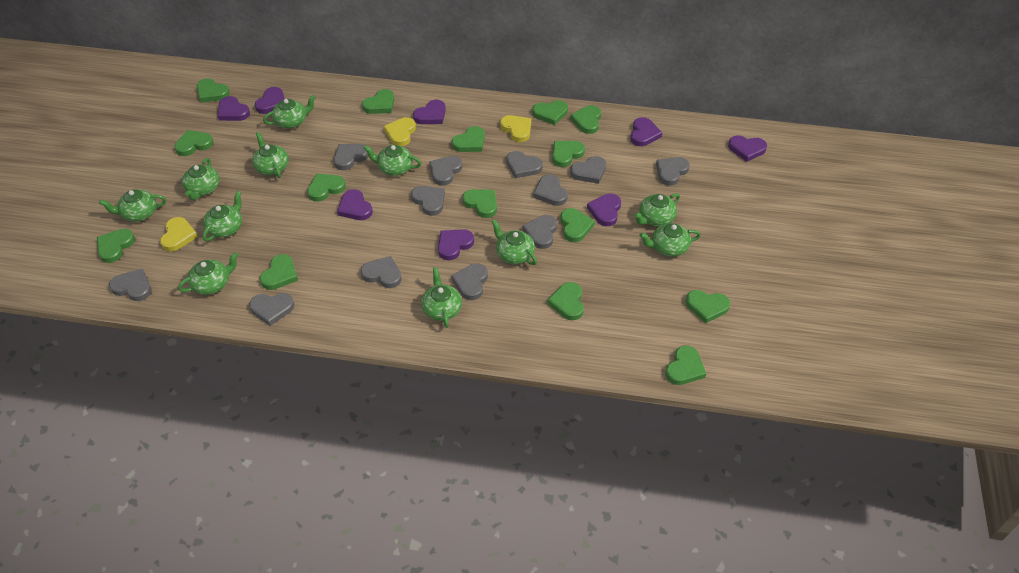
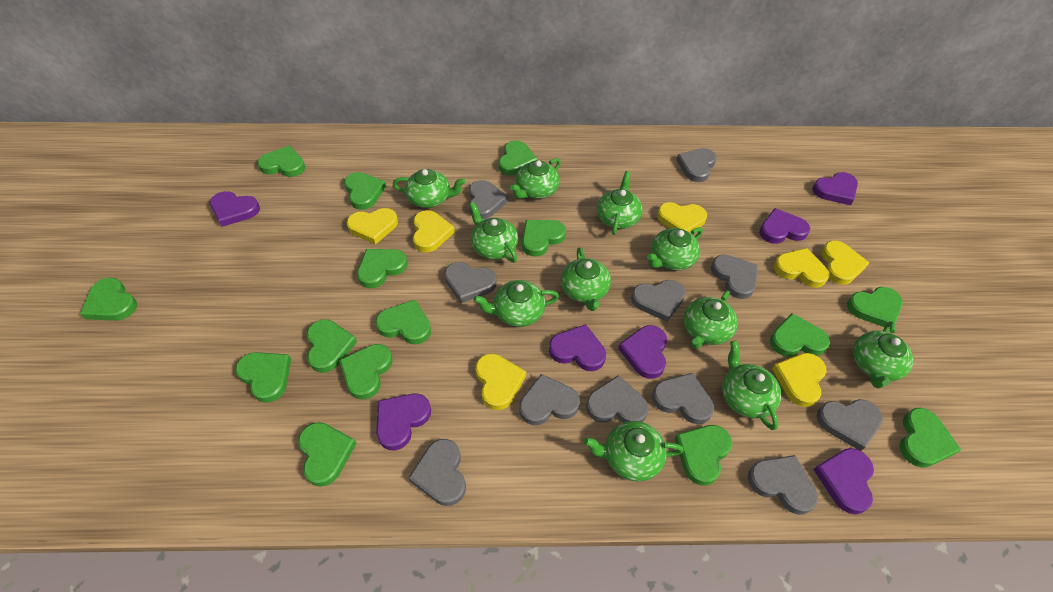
grey heart: [109,268,152,301] [249,293,294,326] [334,144,369,170] [361,256,402,288] [411,186,445,216] [429,156,462,186] [451,263,488,300] [506,151,543,178] [522,215,557,249] [533,174,568,206] [570,156,606,184] [656,157,690,186] = 12 -> [408,439,466,506] [444,262,497,303] [469,180,508,219] [519,374,580,425] [586,375,649,423] [631,280,686,322] [652,373,714,424] [676,148,717,182] [711,255,758,299] [748,455,818,515] [816,399,883,451] = 11
purple heart: [217,96,250,121] [255,87,285,114] [337,189,373,220] [413,99,446,124] [438,229,474,260] [587,194,621,226] [630,117,662,146] [728,135,767,162] = 8 -> [210,191,260,227] [376,394,431,451] [549,324,606,371] [618,325,667,379] [759,208,810,244] [812,172,858,205] [813,448,874,515] = 7
yellow heart: [160,217,198,252] [383,117,416,146] [500,115,531,142] = 3 -> [347,208,398,245] [413,210,455,253] [475,354,526,410] [657,202,707,233] [772,353,827,407] [774,248,829,288] [821,241,869,285] = 7

